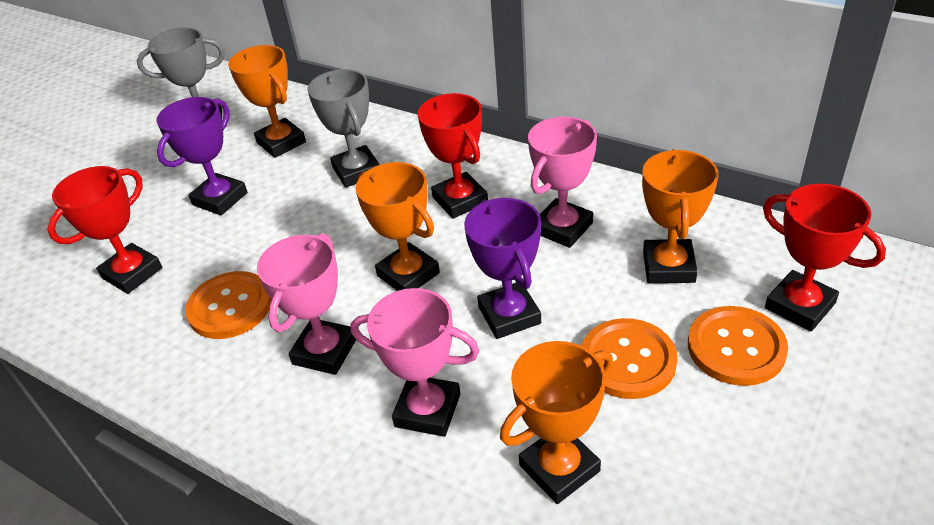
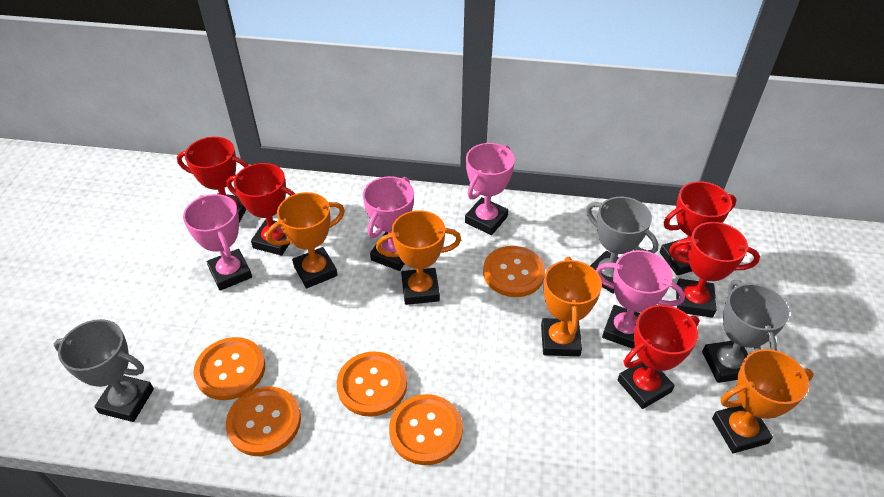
grey trophy: [137,27,225,117] [307,69,380,188] = 2 -> [54,319,154,422] [586,197,659,294] [702,280,789,383] = 3
orange button: [185,271,272,339] [582,318,678,399] [688,306,788,386] = 3 -> [193,337,265,400] [226,387,301,456] [337,351,407,417] [389,394,463,465] [483,246,545,297] = 5
pink trophy: [257,233,356,375] [351,288,479,437] [528,116,597,248] = 3 -> [183,194,252,291] [363,176,414,271] [465,143,515,235] [596,250,685,349] = 4
purple trophy: [156,97,248,215] [464,198,541,339] = 2 -> none = 0
red trophy: [47,166,162,294] [417,93,488,219] [763,184,886,331] = 3 -> [177,137,249,223] [227,163,295,256] [618,305,699,409] [660,181,737,276] [669,222,760,318] = 5

